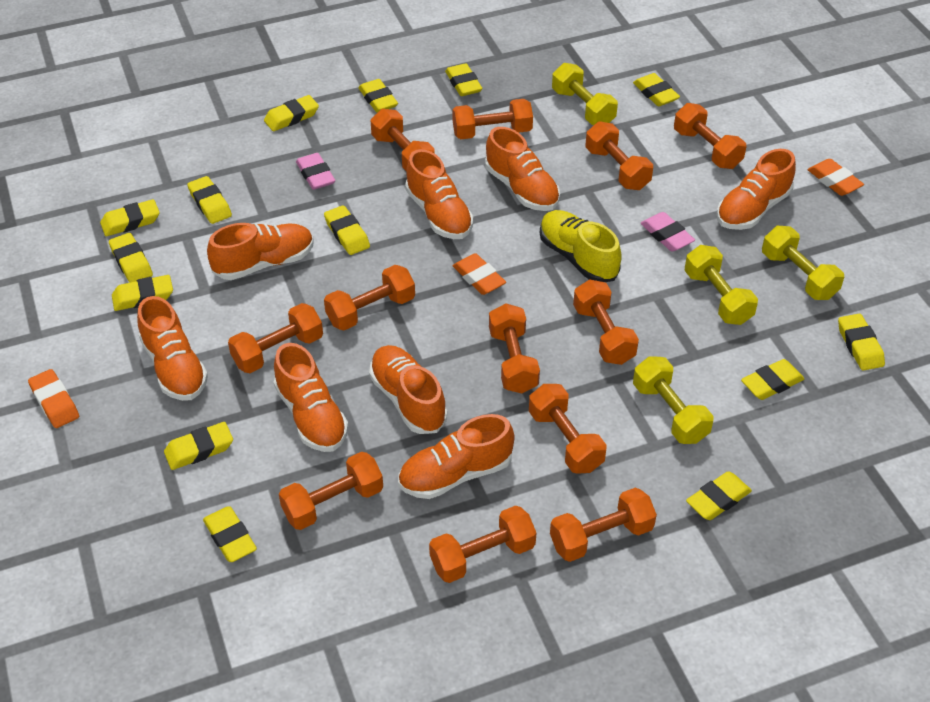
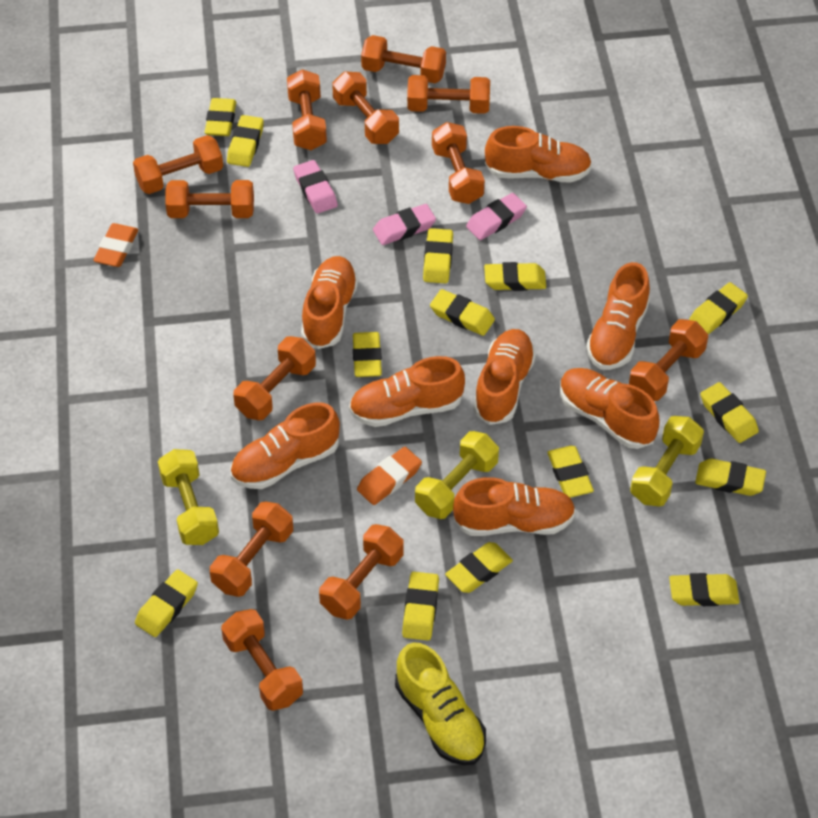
orange eraser: [28,369,79,428] [453,253,506,295] [808,159,864,196] = 3 -> [94,223,138,267] [357,447,422,505] = 2
pink eraser: [296,153,335,190] [640,212,695,251] = 2 -> [293,160,338,214] [373,204,436,245] [466,193,527,240] = 3
yellow dumbbell: [552,63,618,125] [633,356,713,444] [684,245,758,325] [762,226,844,300] = 4 -> [158,449,219,545] [415,431,499,519] [630,416,704,507] = 3

